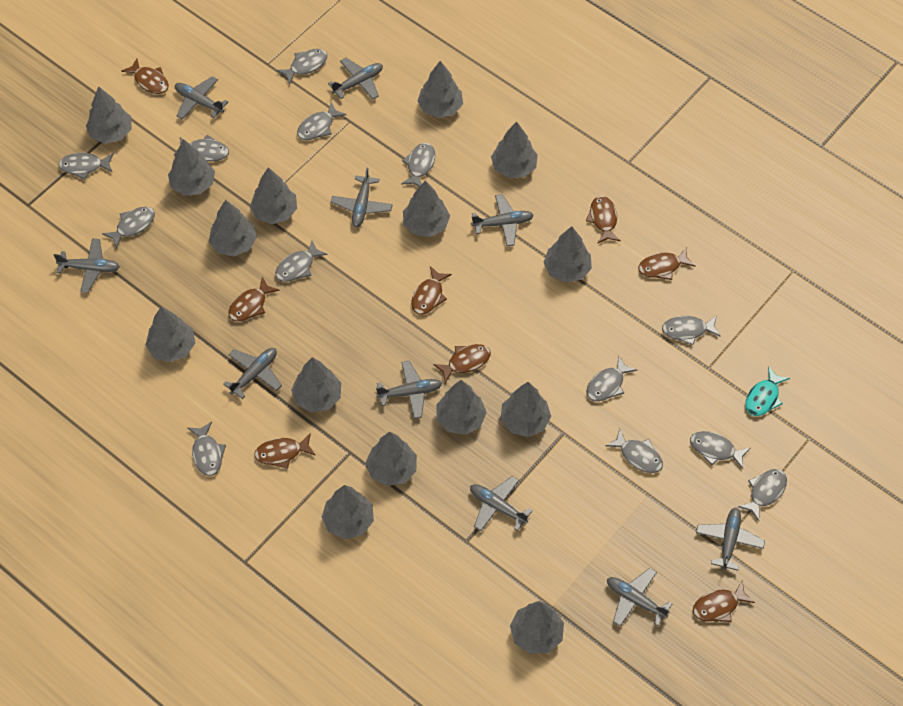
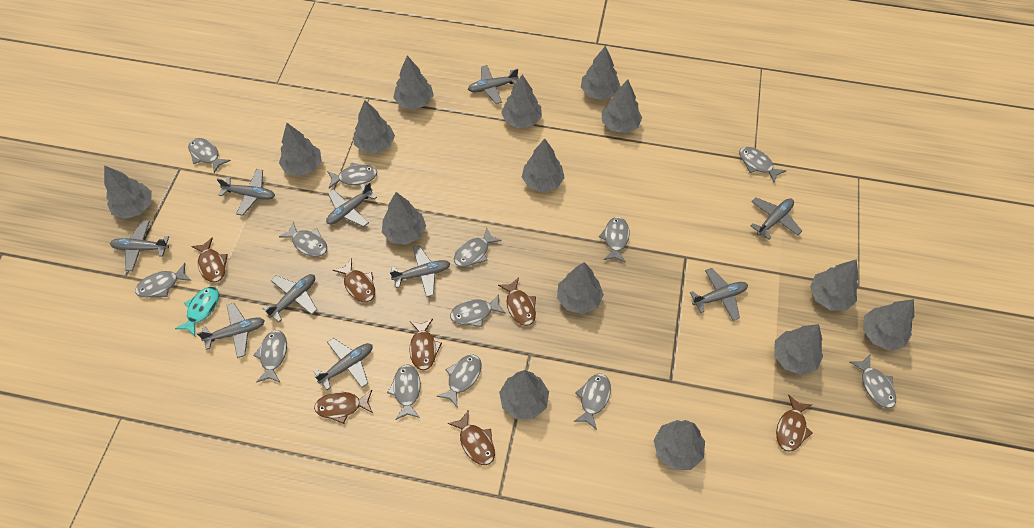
brown fish: [121,58,169,94] [228,277,280,321] [254,433,316,469] [411,266,452,315] [433,344,491,383] [586,196,621,244] [638,247,695,280] [693,580,755,622] = 8 -> [191,237,228,282] [314,390,373,424] [333,258,375,302] [409,319,442,370] [448,411,495,465] [498,277,536,326] [776,395,813,452] = 7

